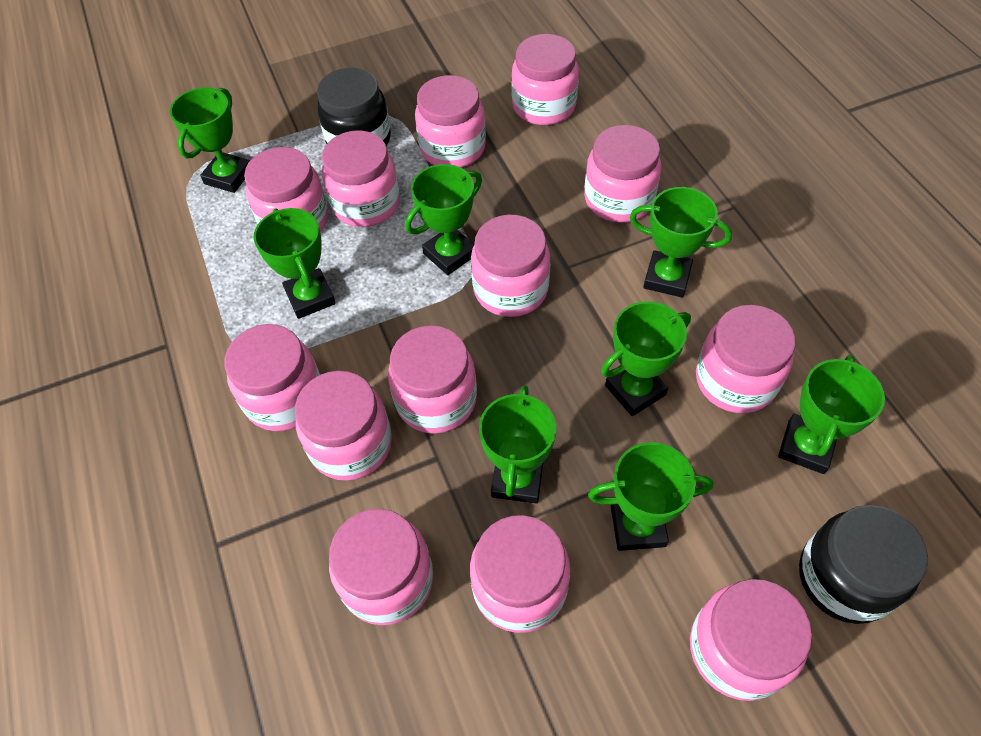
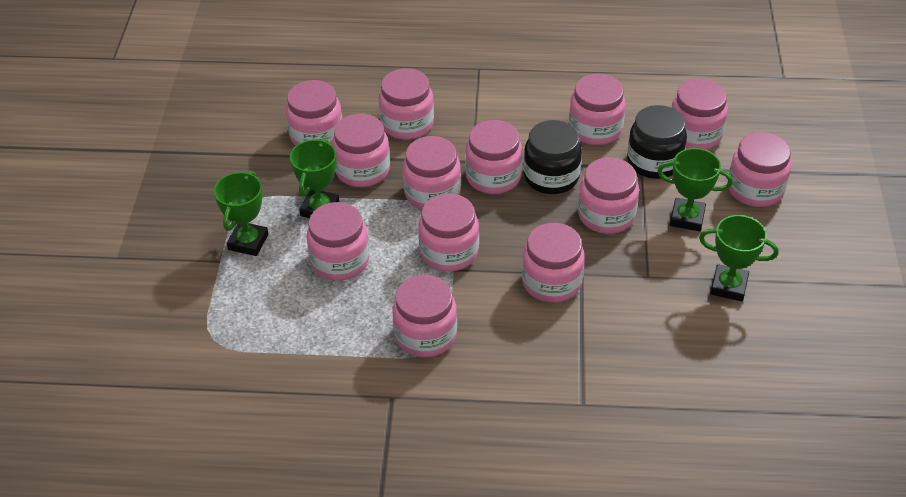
green trophy: [170,87,250,193] [254,208,336,319] [405,164,482,275] [479,385,556,504] [588,442,714,551] [601,301,691,416] [630,187,732,298] [778,355,885,474] = 8 -> [214,171,268,256] [290,139,339,218] [658,148,733,231] [699,215,778,301] = 4

